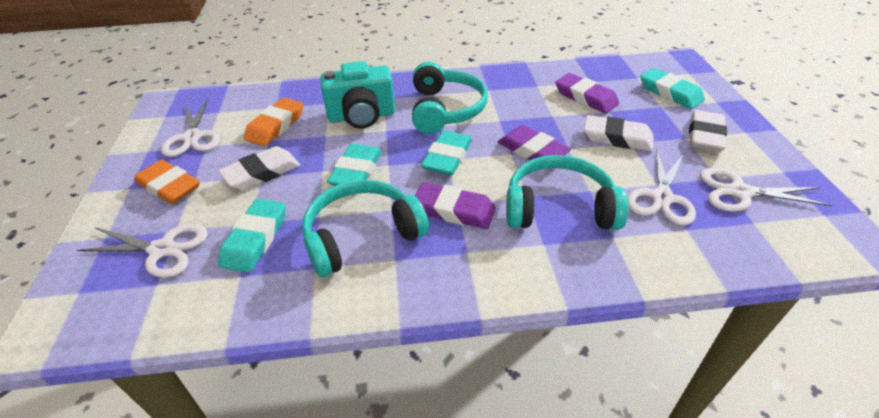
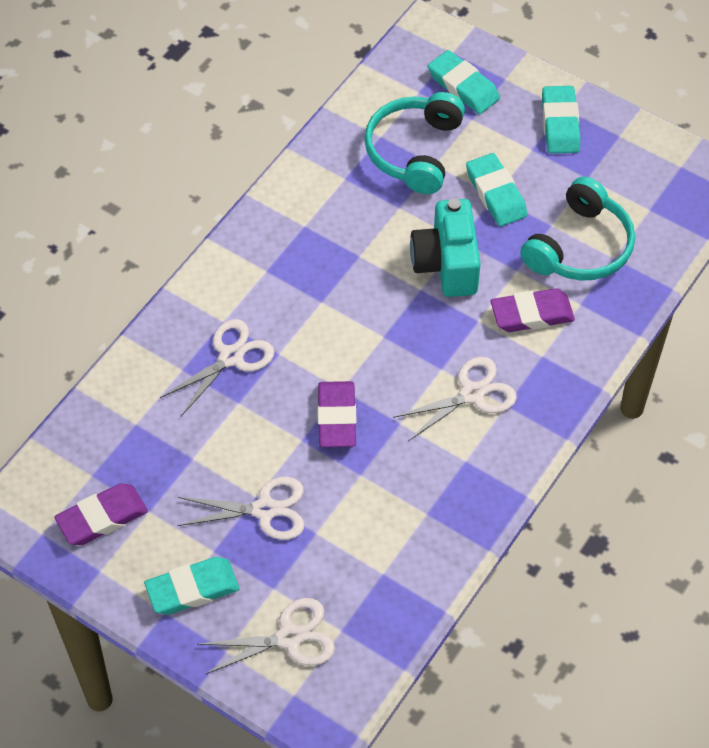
orange eraser: [134,160,200,204] [244,98,303,146] = 2 -> none = 0
turquoise headphones: [302,180,429,277] [412,62,488,134] [506,155,629,230] = 3 -> [364,92,465,194] [520,177,635,281] = 2
white eraser: [218,146,300,190] [584,115,654,151] [689,110,727,152] = 3 -> none = 0

